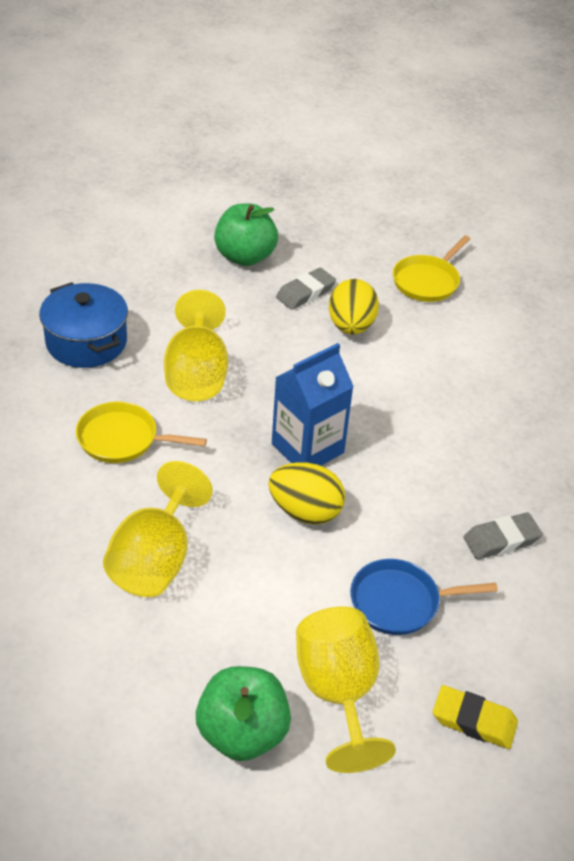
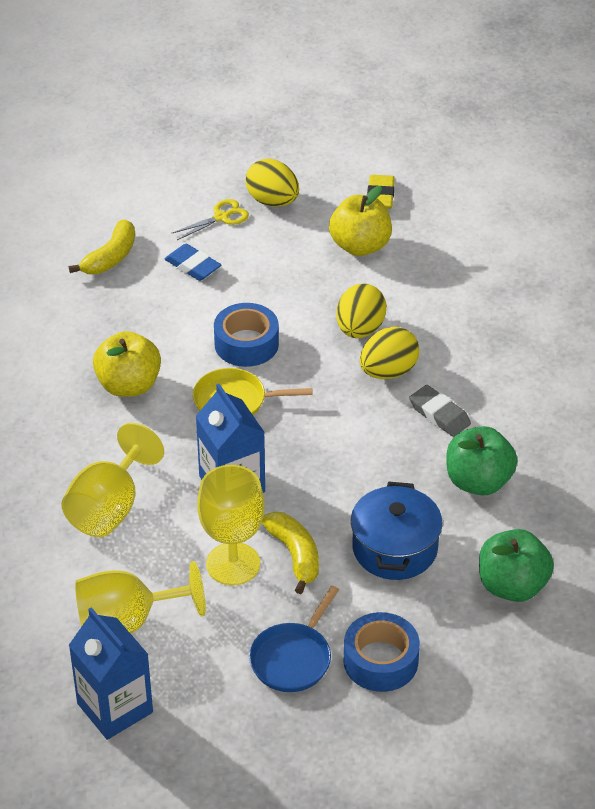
blue carton: [272,343,354,466] = 1 -> [69,607,153,740] [196,384,265,493] = 2
blue eraser: none = 0 -> [165,244,221,281] = 1
blue tape: none = 0 -> [214,303,279,367] [343,612,420,692] = 2
grey eraser: [276,268,336,310] [464,512,543,559] = 2 -> [409,385,471,437] = 1
yellow apple: none = 0 -> [93,331,161,397] [329,186,392,256] = 2
yellow banana: none = 0 -> [69,219,135,274] [262,512,319,594] = 2
yellow egg: [268,462,345,525] [329,279,379,335] = 2 -> [246,159,299,207] [336,283,387,338] [360,327,419,379] = 3
yellow pan: [76,402,207,463] [393,235,470,302] = 2 -> [193,368,312,416] = 1
yellow scissors: none = 0 -> [171,199,249,240] = 1

